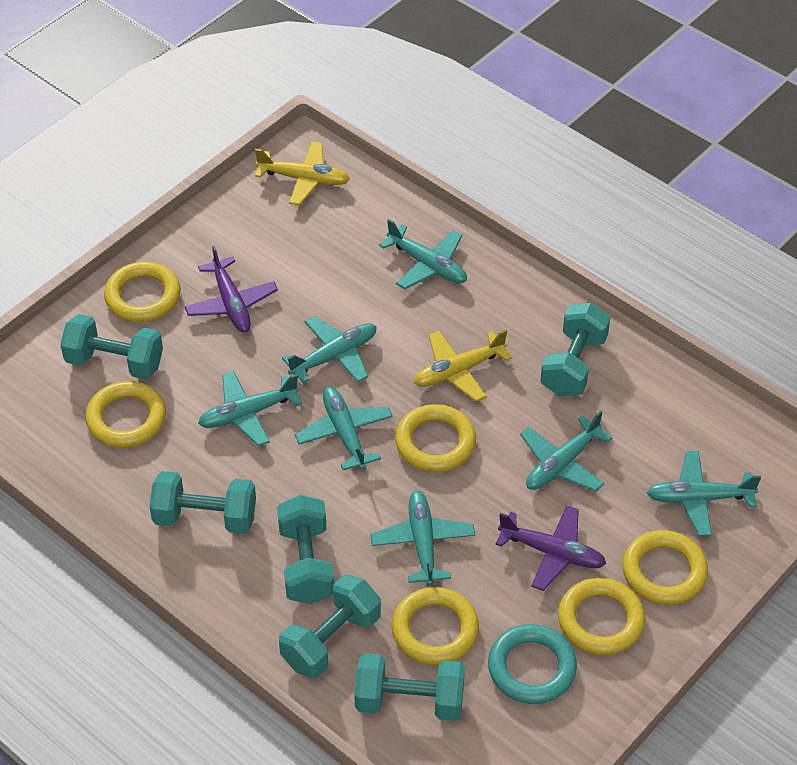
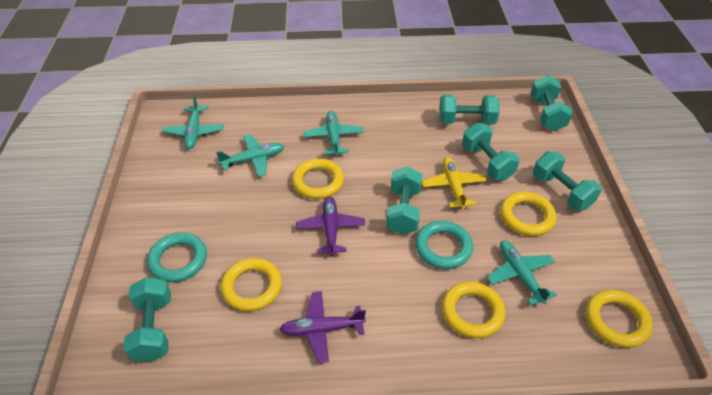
turquoise plane: [198,371,302,447] [282,316,377,383] [295,387,393,470] [370,491,475,586] [379,219,467,289] [520,411,613,492] [647,451,761,536] = 7 -> [162,95,223,149] [216,134,285,177] [304,111,364,156] [486,241,557,306] = 4
turquoise ring: [488,624,577,704] = 1 -> [147,232,207,282] [415,221,473,269] = 2
yellow plane: [255,141,350,206] [414,330,512,402] = 2 -> [422,157,487,209] = 1
yellow ring: [85,381,166,448] [104,261,181,322] [391,587,479,665] [395,404,476,472] [558,578,645,655] [622,530,708,605] = 6 -> [221,258,282,311] [292,159,344,199] [442,282,505,338] [501,192,557,236] [586,290,653,348] = 5

